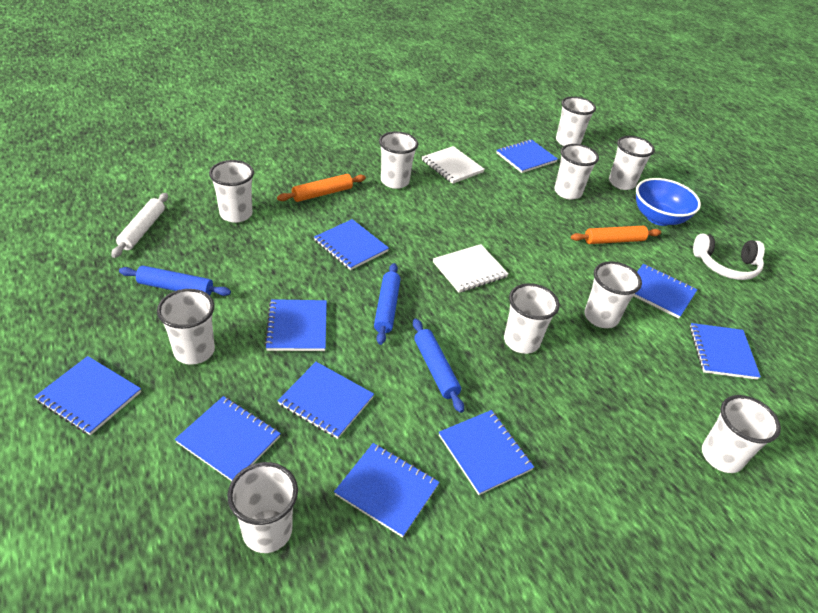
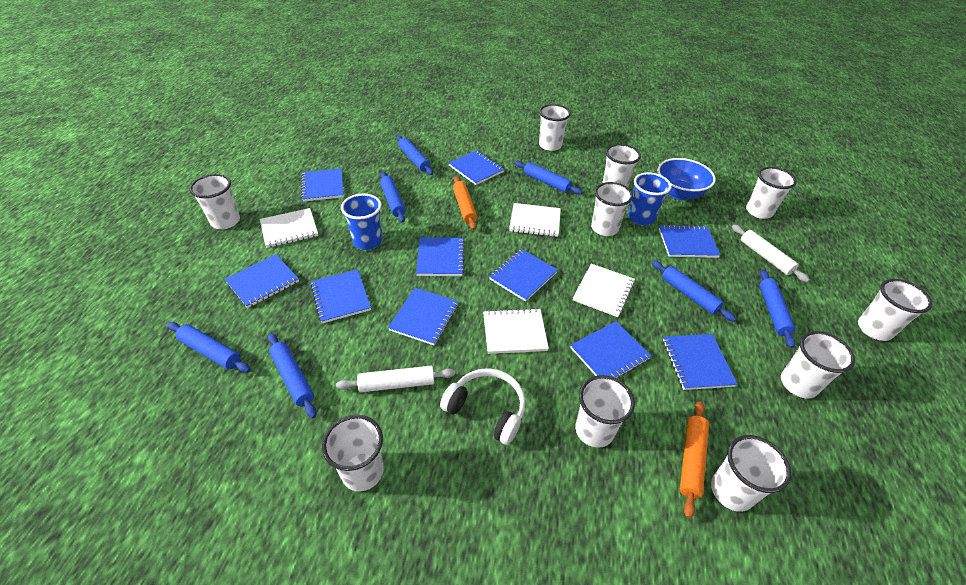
blue cup: none = 0 -> [341,194,382,250] [628,172,671,226] = 2
blue rolling pin: [119,266,231,296] [374,263,400,345] [413,319,464,413] = 3 -> [168,322,251,372] [268,333,317,418] [380,171,405,223] [396,135,433,175] [515,161,583,195] [652,260,736,322] [759,270,796,348] = 7
white notebook: [422,146,485,184] [433,244,509,293] = 2 -> [260,208,318,248] [483,308,549,354] [509,203,561,237] [573,264,635,317] = 4
white rolling pin: [111,193,168,258] = 1 -> [336,366,455,392] [732,225,810,282] = 2

